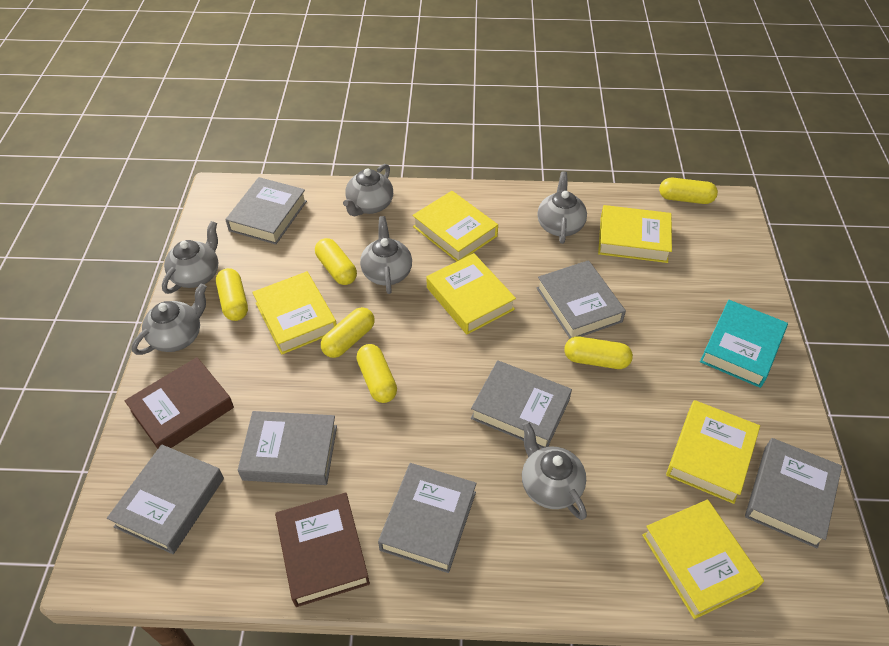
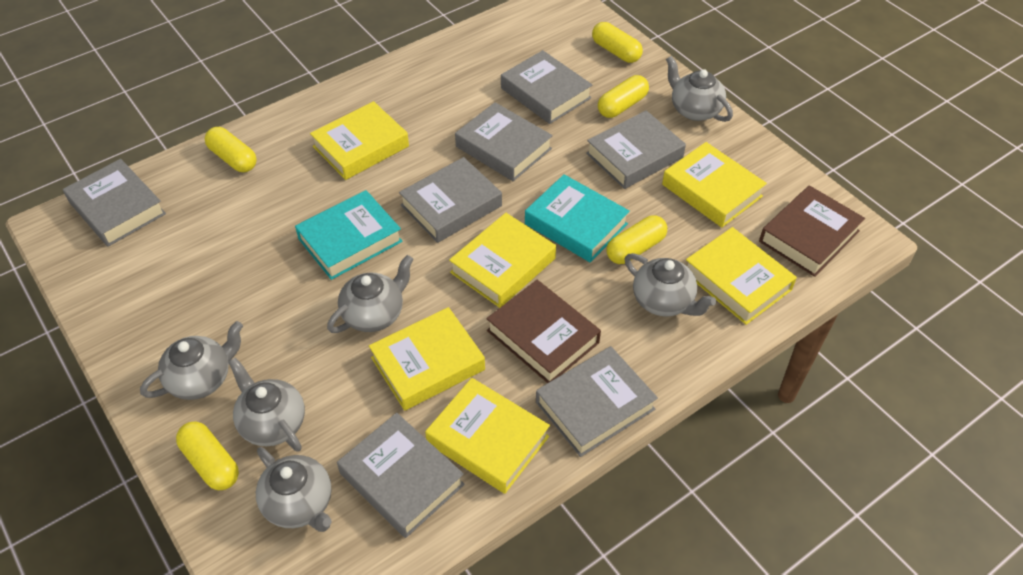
turquoise book: [700,300,788,388] = 1 -> [295,190,403,280] [525,174,630,262] = 2
yellow capsule: [216,268,248,321] [315,238,357,285] [321,307,375,358] [356,344,397,403] [564,336,633,369] [659,178,718,204] = 6 -> [176,421,239,490] [205,127,257,172] [592,22,643,63] [598,75,649,118] [606,215,667,264] = 5

